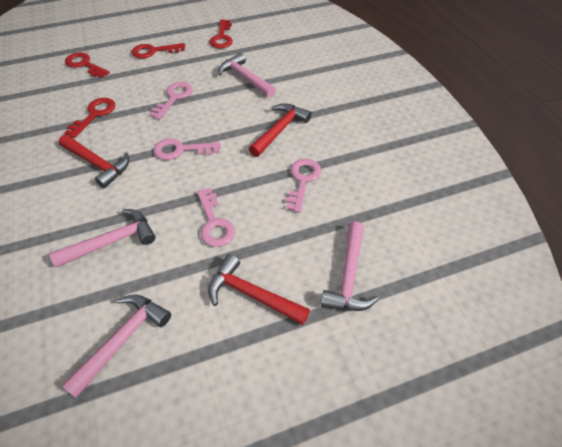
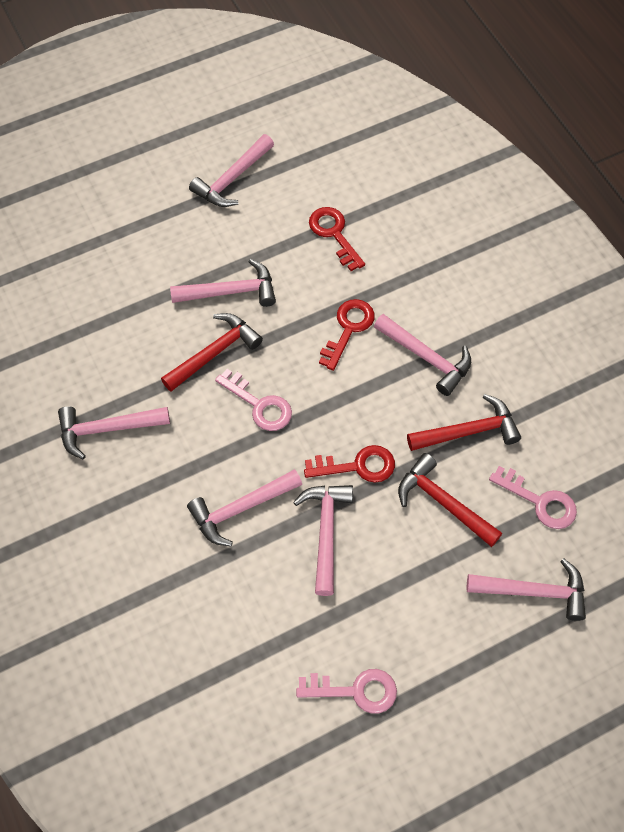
pink hammer: [49,209,156,268] [61,295,171,398] [218,53,276,97] [321,221,378,311] = 4 -> [58,406,170,459] [170,259,276,307] [187,469,302,546] [189,134,274,207] [293,485,353,596] [374,314,471,396] [467,558,586,621] = 7
pink key: [150,82,193,120] [154,138,221,160] [197,188,235,247] [286,159,321,213] = 4 -> [215,369,292,431] [296,669,397,714] [489,466,577,529] = 3
red key: [64,98,115,138] [65,52,110,78] [131,43,185,59] [209,19,233,49] = 4 -> [304,445,395,482] [309,207,365,271] [319,299,375,371] = 3

